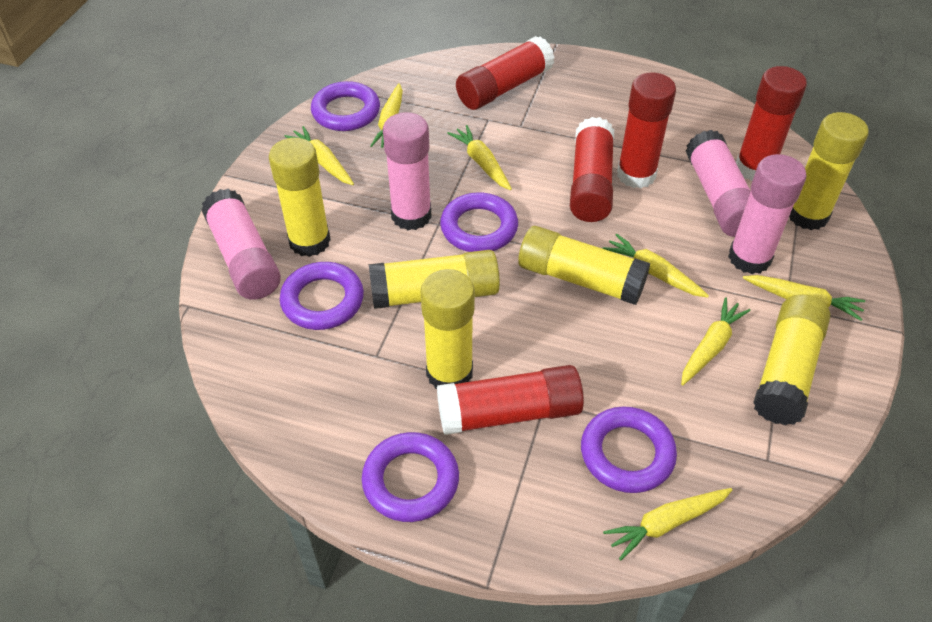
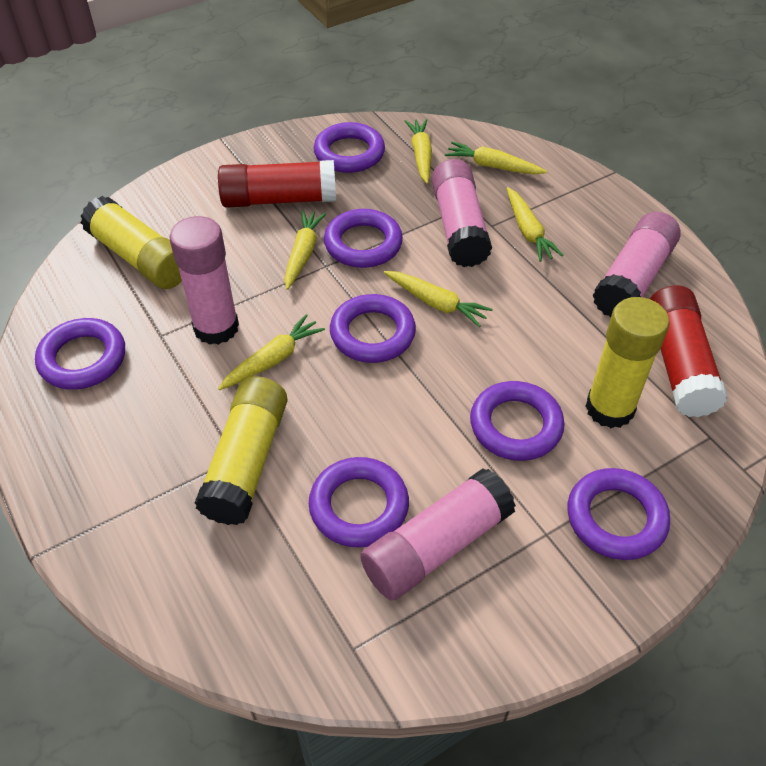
purple ring: [280,262,364,330] [311,81,380,131] [362,432,459,522] [440,192,518,252] [581,406,677,493] = 5 -> [35,318,125,390] [309,457,409,547] [314,122,385,173] [324,209,403,268] [330,294,416,363] [470,381,565,461] [568,468,670,560] = 7
red glue stick: [437,365,584,435] [456,36,554,110] [570,117,614,222] [617,72,676,188] [736,66,807,181] = 5 -> [218,160,336,208] [650,285,727,417] = 2
yellow carrot: [284,126,354,185] [370,83,403,148] [447,125,512,190] [602,233,709,298] [603,488,732,560] [681,297,751,385] [743,275,865,321] = 7 -> [218,314,325,390] [284,210,326,290] [384,271,493,327] [405,119,432,184] [445,141,547,174] [507,187,564,262] = 6
yellow glue stick: [269,138,331,257] [369,250,500,309] [420,269,475,389] [518,226,650,305] [753,294,830,425] [789,112,869,230] = 6 -> [81,196,182,289] [195,376,288,525] [585,297,669,428] = 3

